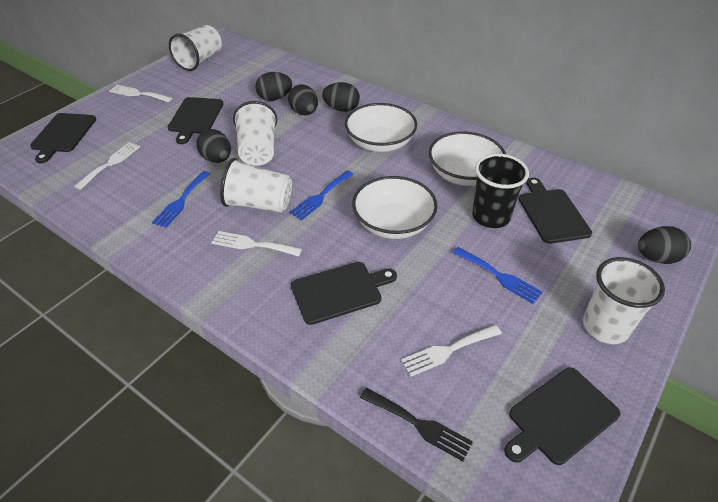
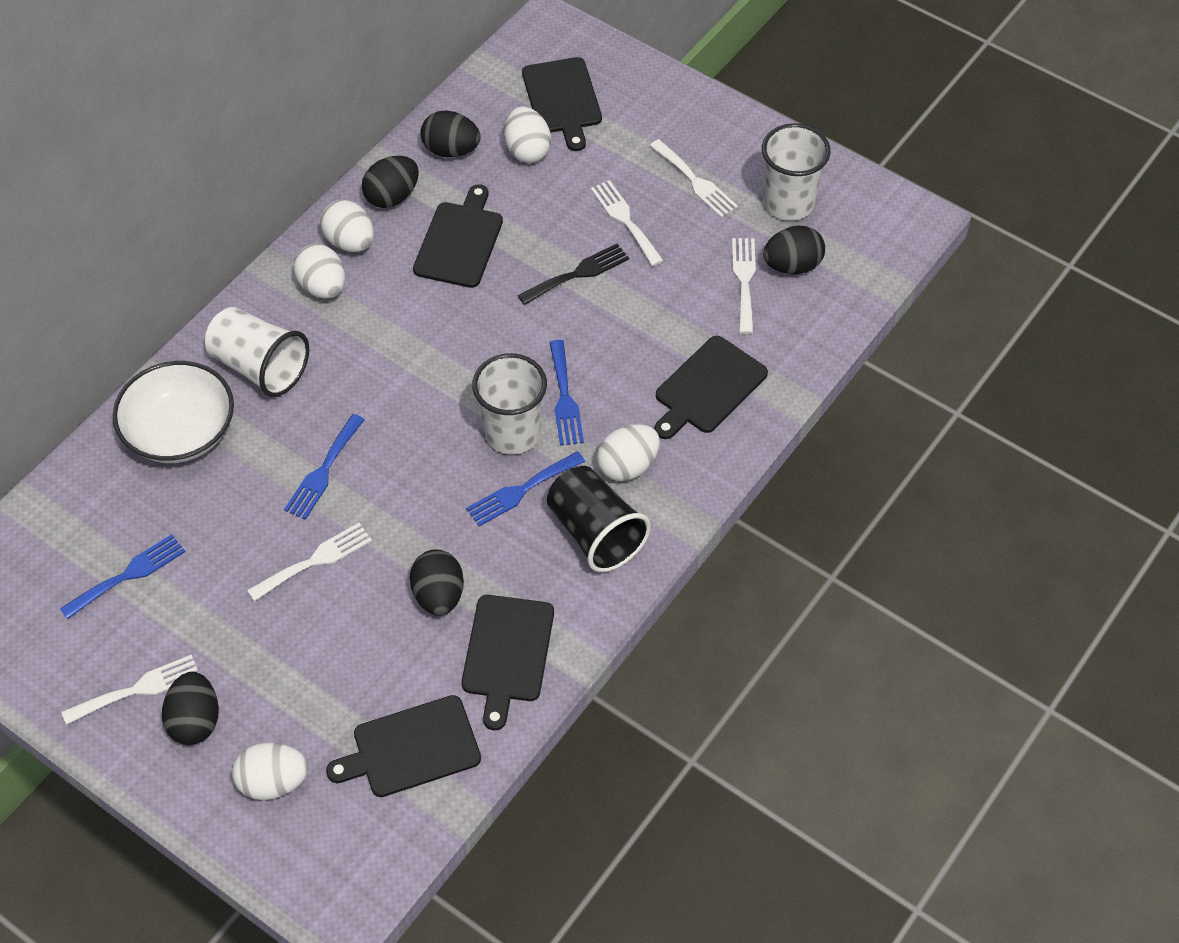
blue fork: [152,171,210,228] [289,171,354,221] [453,247,543,304] = 3 -> [60,534,185,619] [284,414,365,520] [466,451,585,526] [550,340,584,446] = 4
white bowl: [345,103,417,152] [352,176,438,239] [429,131,506,186] = 3 -> [113,361,234,463] = 1
white cup: [169,25,222,71] [220,158,292,213] [233,101,277,166] [583,257,665,344] = 4 -> [205,307,309,397] [472,353,547,455] [762,123,831,221] = 3
white egg: none = 0 -> [232,742,308,800] [293,244,345,299] [320,200,374,252] [504,106,551,163] [597,424,660,481] = 5
white fork: [74,142,140,190] [109,85,172,102] [211,231,302,256] [401,325,502,376] = 4 -> [61,654,199,725] [247,523,372,601] [590,180,664,266] [650,139,738,218] [732,238,756,334] = 5

